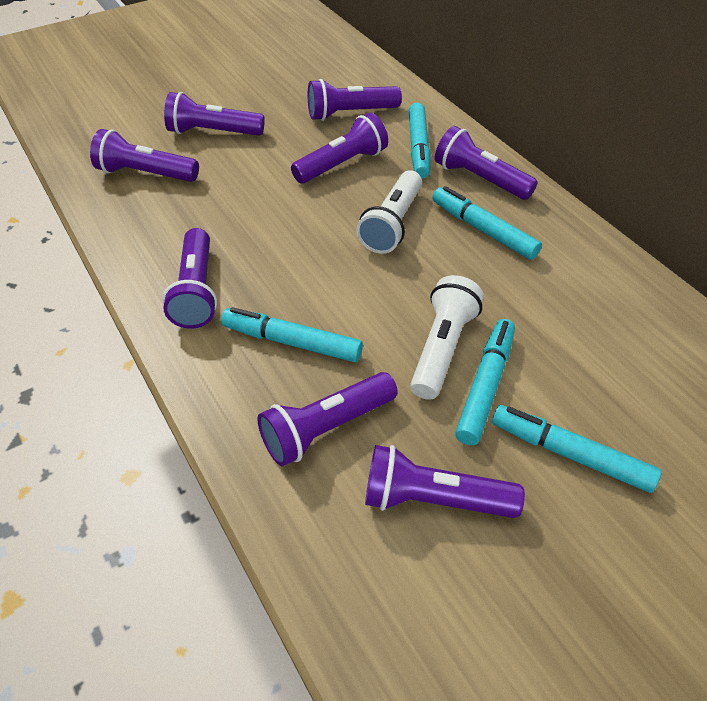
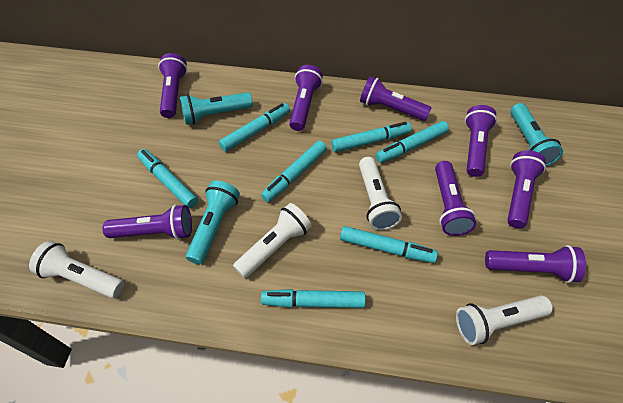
turquoise flashlight: none = 0 -> [180,92,253,124] [186,180,240,264] [511,103,563,166] = 3
turquoise marker: [221,307,363,362] [409,103,431,179] [432,186,542,260] [455,319,515,445] [492,405,661,493] = 5 -> [137,149,198,208] [219,103,290,152] [261,141,327,202] [261,289,366,308] [331,122,412,152] [340,226,438,263] [376,121,449,163] = 7
white flashlight: [356,170,422,254] [410,275,484,400] = 2 -> [29,241,124,298] [233,203,312,278] [359,157,402,230] [456,295,553,345] = 4

